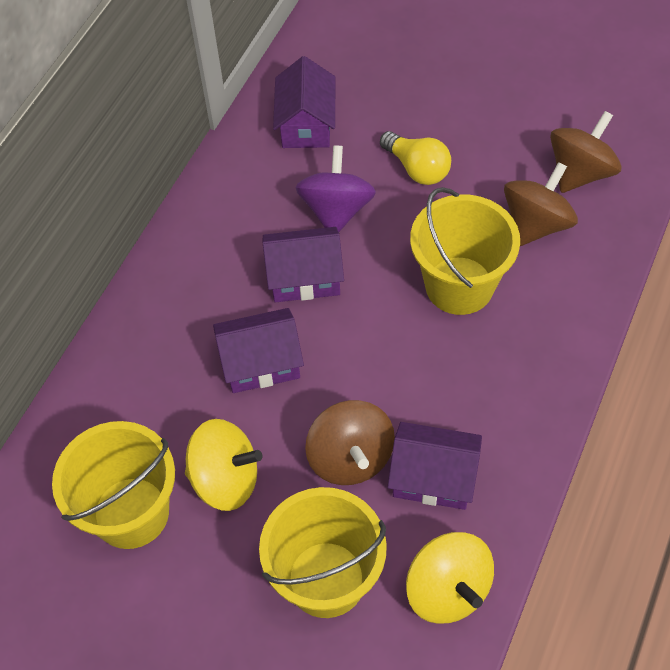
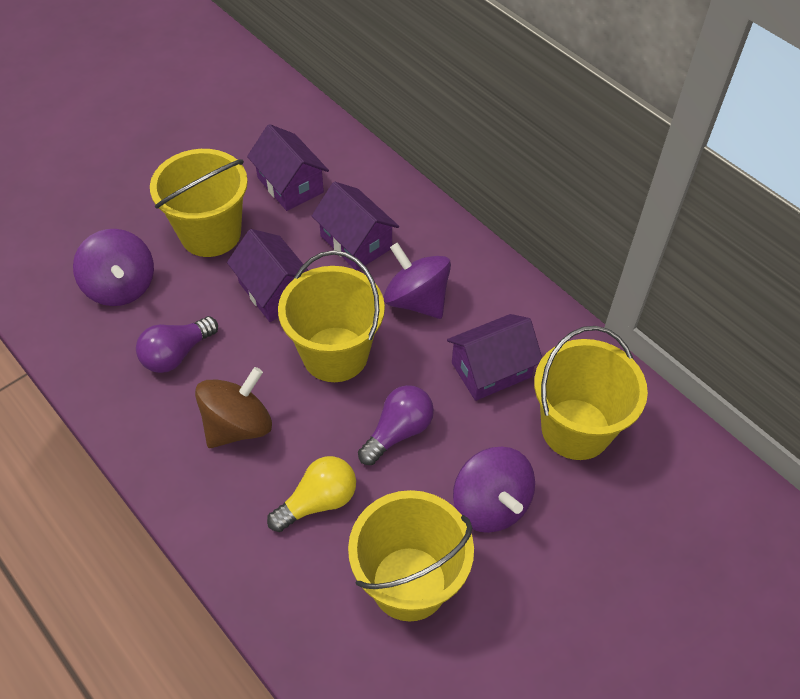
brown spinning top: [305,400,395,485] [504,162,578,246] [550,111,622,193] = 3 -> [195,367,272,448] = 1
purple light bulb: none = 0 -> [136,316,218,373] [358,385,434,465] = 2
purple spinning top: [295,145,376,232] = 1 -> [73,229,154,306] [384,243,451,319] [453,447,535,533] = 3
yellow bucket: [52,421,175,549] [259,487,387,618] [410,187,520,315] = 3 -> [150,149,248,257] [278,250,385,382] [348,490,474,622] [534,326,648,460] = 4
yellow spinning top: [185,419,263,511] [406,532,494,624] = 2 -> none = 0

